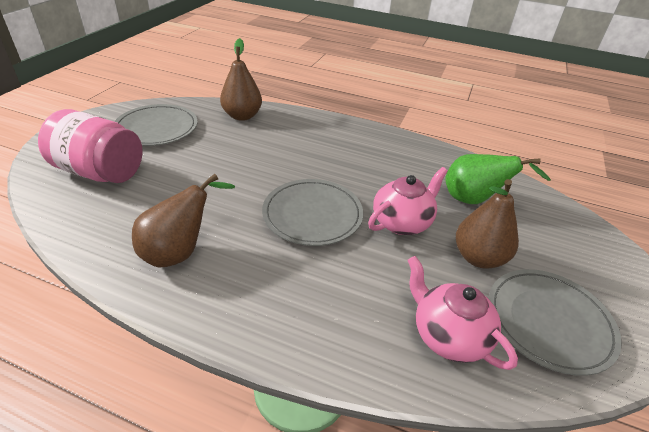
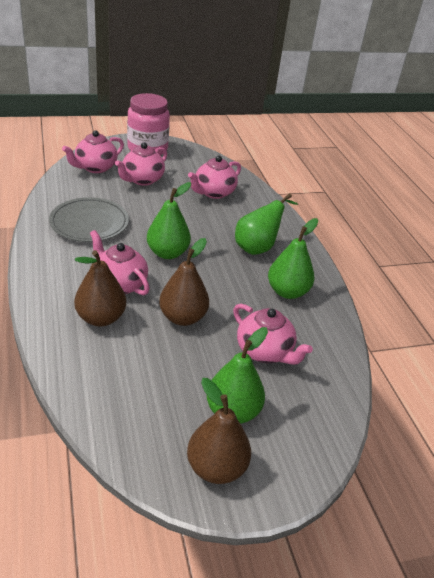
green pear: [445,154,551,204] = 1 -> [147,182,191,259] [207,327,268,424] [235,193,298,255] [268,218,318,299] = 4
grey plate: [114,104,198,146] [262,179,363,246] [489,269,622,376] = 3 -> [49,197,129,242] = 1
pink teapot: [368,167,448,235] [407,256,518,370] = 2 -> [62,130,124,173] [90,230,150,295] [115,142,167,186] [188,156,241,199] [233,304,313,365] = 5

